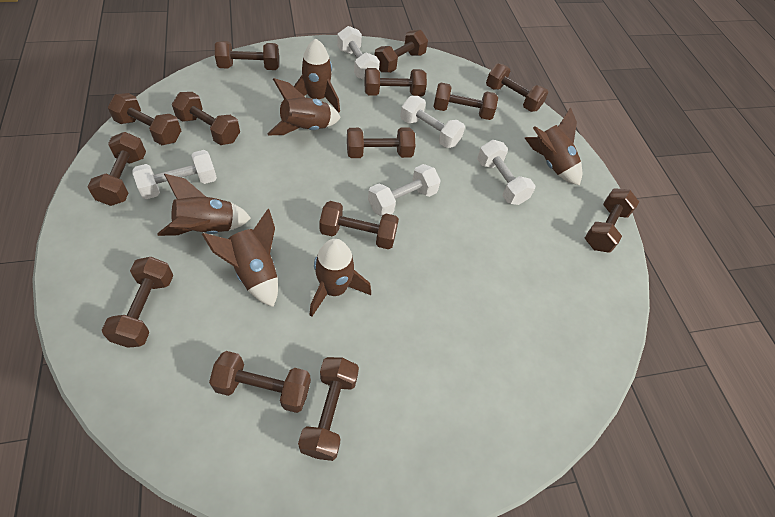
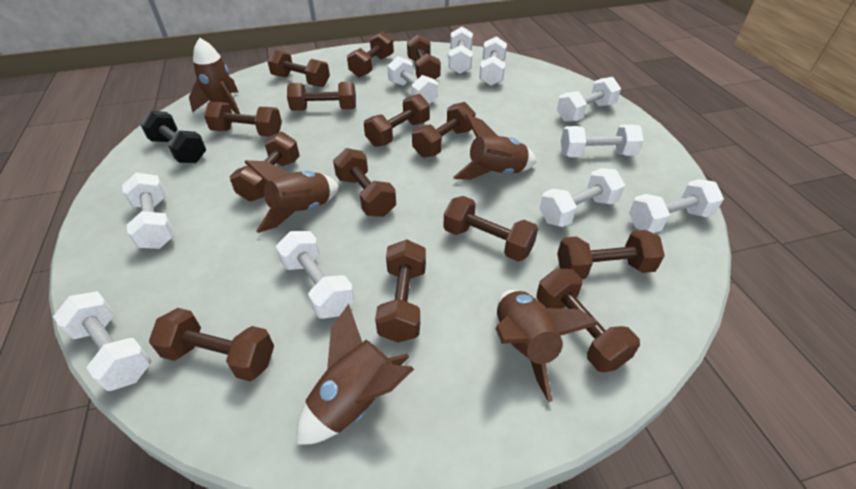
black dumbbell: none = 0 -> [140,110,206,163] = 1
brown rocket: [157,174,251,236] [202,209,278,307] [267,78,341,135] [294,39,340,113] [310,239,371,317] [525,107,582,185] = 6 -> [189,38,240,114] [245,160,339,233] [297,304,414,445] [453,114,536,180] [495,290,600,402] = 5
white dumbbell: [133,150,217,199] [337,26,380,80] [368,164,441,217] [400,96,465,148] [477,140,535,205] = 5 -> [53,291,152,391] [122,173,175,249] [276,231,355,319] [387,56,438,104] [449,27,473,74] [479,36,507,86] [539,168,625,227] [557,77,621,122] [561,125,644,157] [629,179,724,233] = 10

